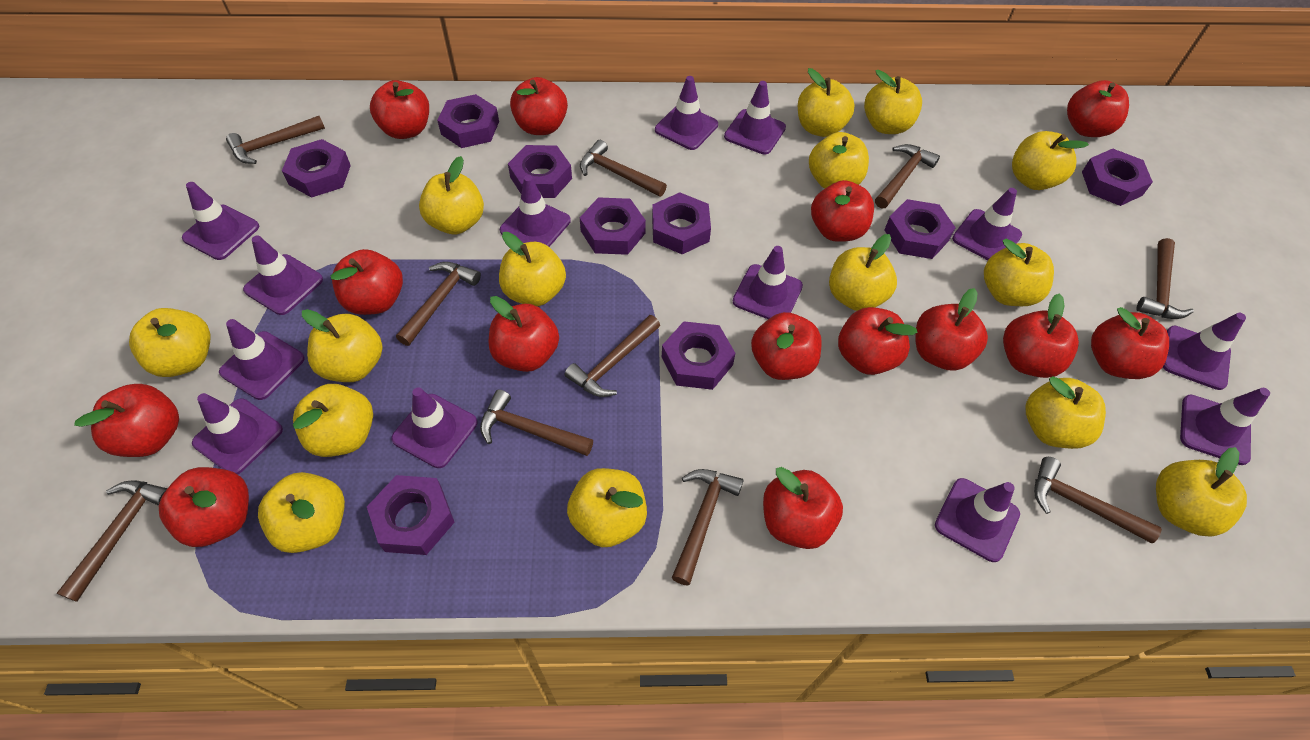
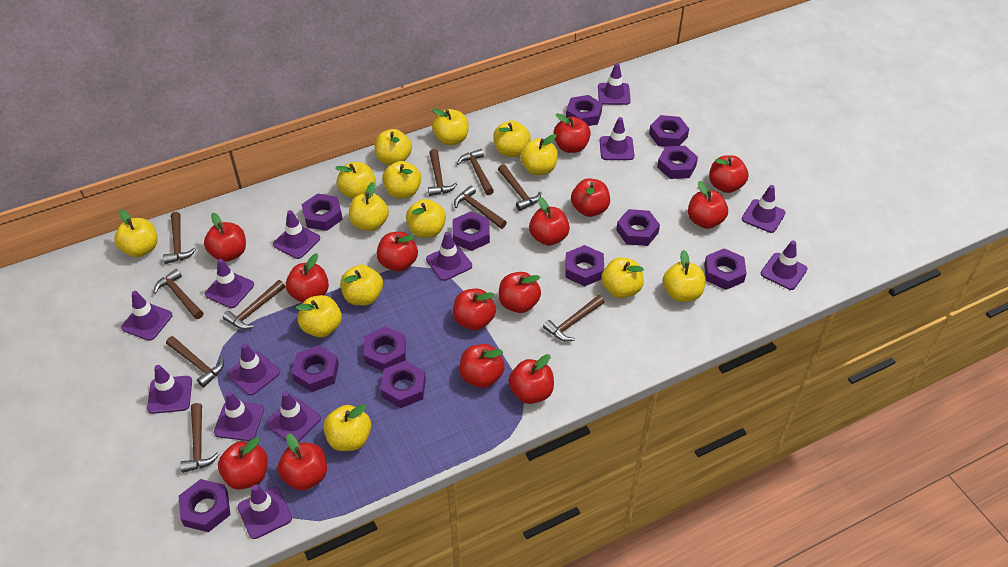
purple nut: [282,139,351,198] [367,475,455,555] [437,94,499,148] [508,145,572,198] [580,197,646,255] [652,192,711,254] [662,321,735,390] [885,199,956,259] [1082,149,1153,206] = 9 -> [179,479,230,532] [292,345,339,392] [302,193,343,231] [364,326,406,371] [380,361,426,408] [452,212,490,251] [565,245,604,286] [566,95,603,126] [616,209,660,246] [649,115,689,147] [657,146,698,179] [704,248,747,290] = 12
yellow apple: [129,308,211,377] [258,472,345,553] [293,384,373,457] [302,309,383,382] [419,156,484,234] [499,232,566,306] [567,468,647,547] [798,68,855,137] [809,132,869,189] [829,234,897,311] [864,70,922,134] [984,239,1054,306] [1012,131,1089,190] [1026,377,1106,449] [1156,447,1247,537] = 15 -> [115,210,157,257] [296,295,342,337] [323,404,371,451] [335,162,376,199] [340,265,383,305] [349,182,389,231] [375,129,412,165] [382,161,421,198] [406,199,446,238] [432,109,469,145] [493,120,530,157] [520,134,558,175] [601,257,644,298] [663,250,705,302] = 14

